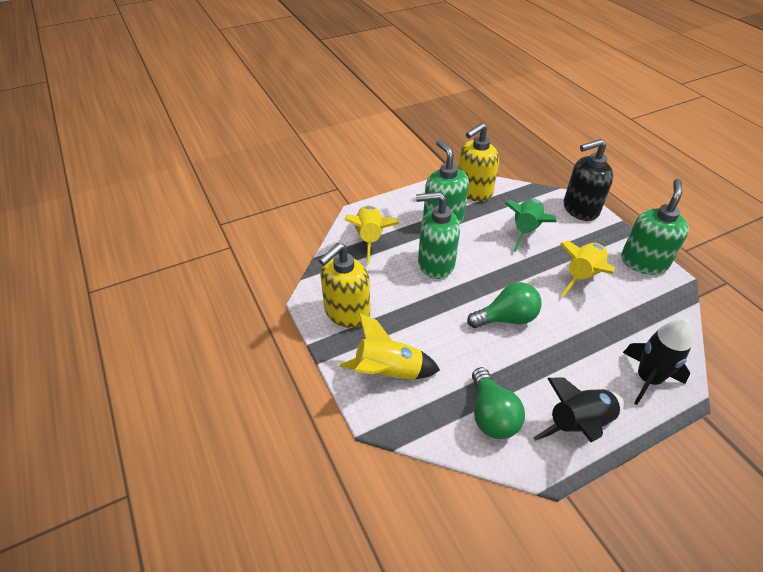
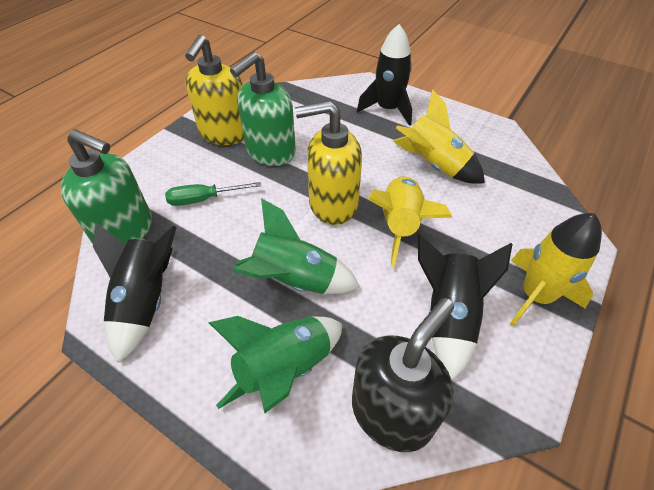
black rocket: [534,377,624,442] [623,319,693,405] = 2 -> [93,223,177,363] [357,24,412,126] [418,234,513,380] = 3
green light bulb: [467,282,542,328] [472,367,525,439] = 2 -> none = 0
green rocket: [505,199,557,252] = 1 -> [209,316,342,413] [233,198,360,294] = 2
green screwdriver: none = 0 -> [165,182,261,206] = 1
green soap dispenser: [416,192,460,279] [423,140,469,224] [621,179,689,275] = 3 -> [61,129,152,244] [230,52,296,166] = 2

